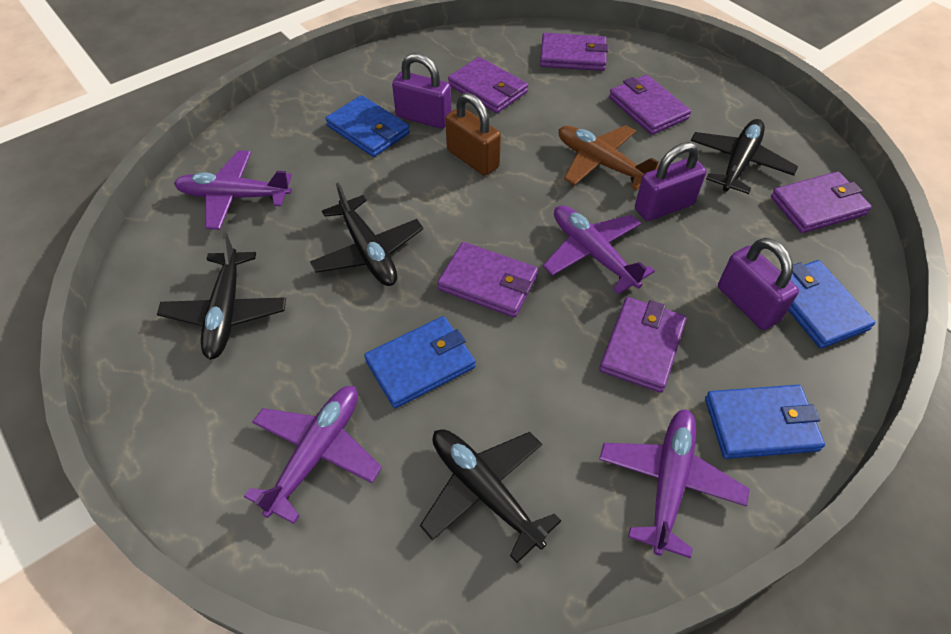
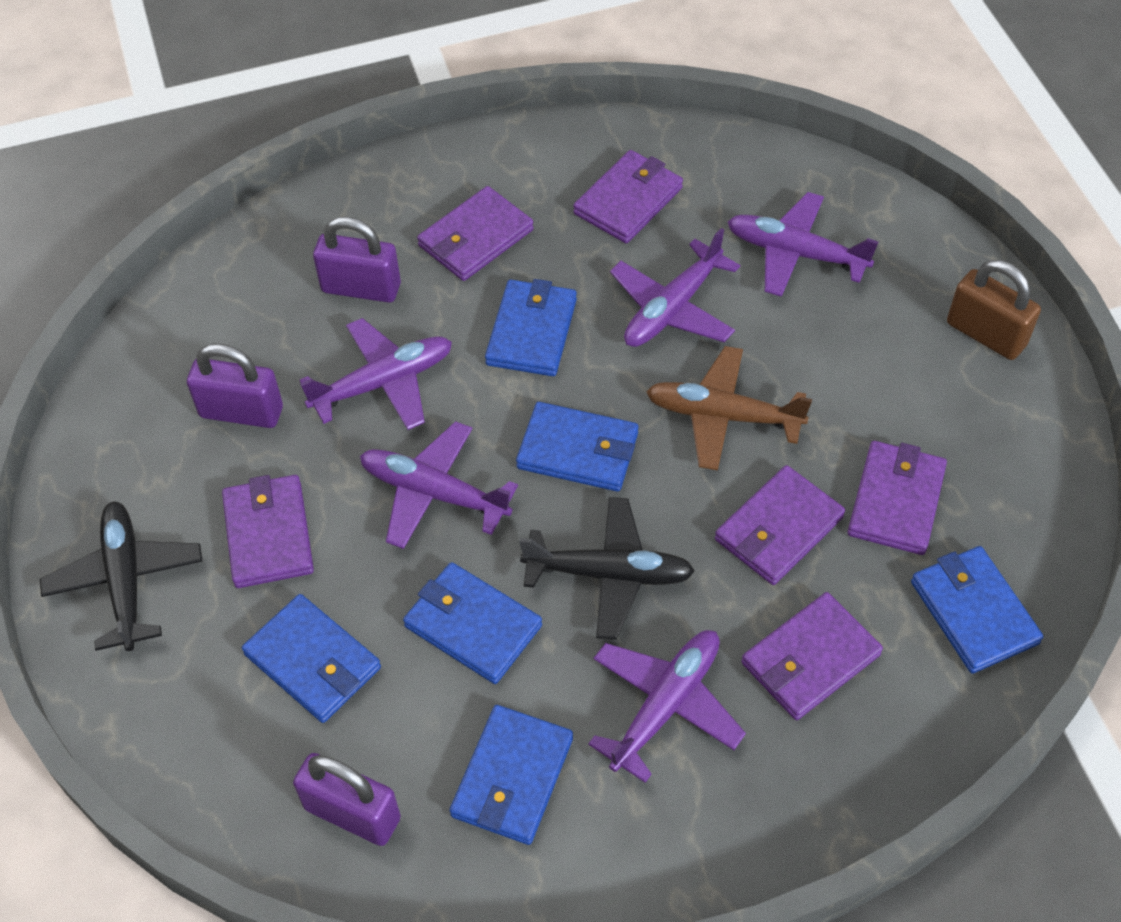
black plane: [157,232,286,360] [310,182,423,286] [420,429,561,563] [691,119,798,194] = 4 -> [40,501,203,651] [519,497,695,640] = 2
blue wallet: [325,95,410,157] [364,316,476,408] [705,385,825,459] [788,260,875,349] = 4 -> [242,594,381,723] [403,562,542,684] [450,705,573,845] [485,279,577,376] [516,402,638,491] [911,546,1043,674] = 6
purple plane: [174,150,292,230] [244,386,382,524] [543,205,655,294] [599,409,749,558] = 4 -> [300,318,452,430] [360,421,518,549] [588,630,746,783] [610,228,740,347] [727,192,878,297] = 5

